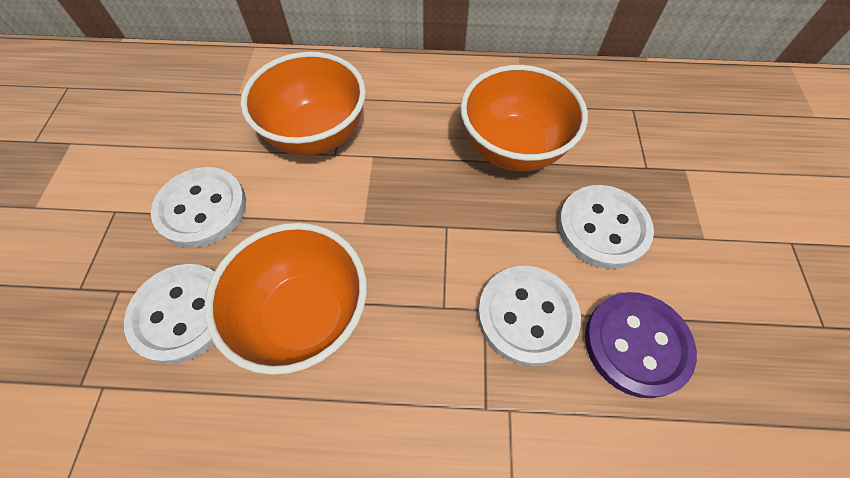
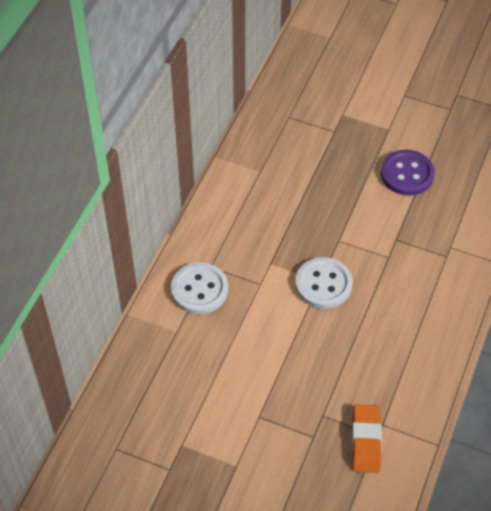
orange bowl: [204,223,367,375] [241,52,366,156] [460,65,588,172] = 3 -> none = 0
orange eraser: none = 0 -> [352,404,382,473] = 1
white button: [124,264,215,364] [151,167,246,248] [478,266,581,366] [558,185,654,269] = 4 -> [171,262,228,314] [295,257,353,309] = 2

